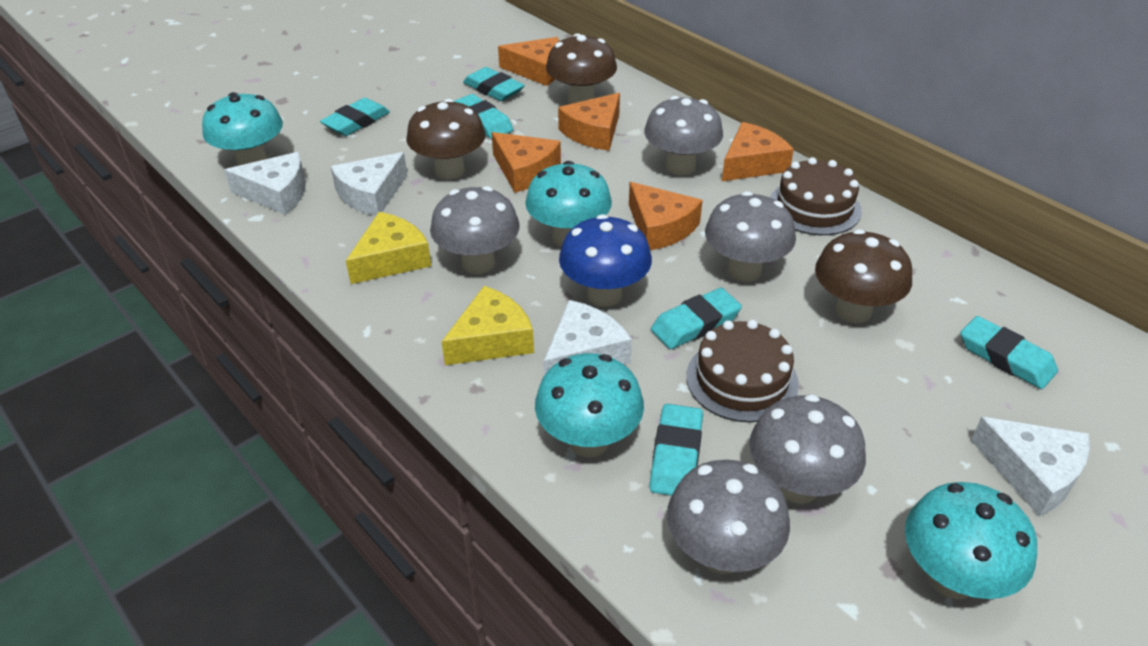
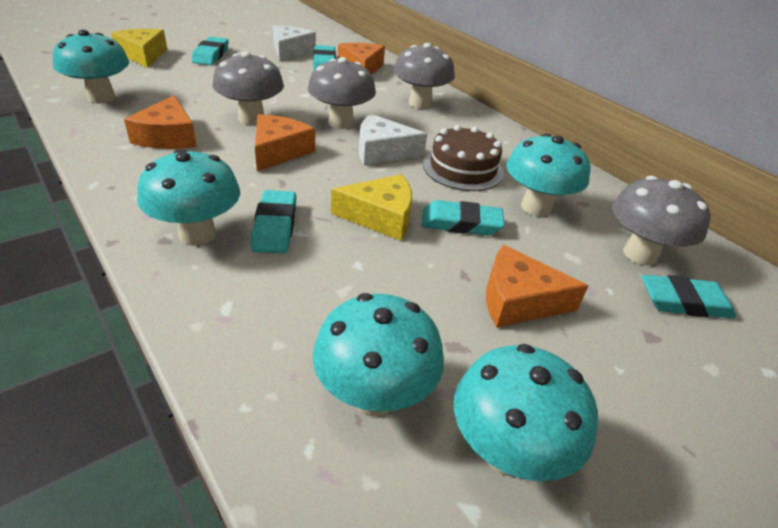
blue mushroom: [559,214,652,307] = 1 -> none = 0
brown cake: [686,320,799,422] [770,157,862,235] = 2 -> [423,125,504,191] = 1
brown mushroom: [406,99,486,179] [546,33,617,104] [815,229,912,323] = 3 -> none = 0
grey mushroom: [430,186,520,274] [644,96,723,175] [667,460,790,574] [705,191,796,282] [749,394,866,504] = 5 -> [212,51,284,125] [308,57,376,129] [393,43,455,109] [612,176,711,265] = 4
orange cheese: [491,132,561,193] [498,37,559,86] [558,93,620,151] [629,182,702,250] [722,122,794,181] = 5 -> [124,95,197,149] [255,114,315,171] [338,43,385,75] [486,245,588,328] = 4
turquoise eraser: [320,98,390,136] [454,94,513,139] [463,67,525,101] [649,404,703,496] [651,288,742,349] [960,316,1058,389] = 6 -> [192,37,229,65] [251,190,296,253] [313,45,336,71] [421,200,505,236] [641,275,736,318] = 5
turquoise mushroom: [202,92,283,166] [525,161,612,247] [535,353,644,457] [905,482,1037,599] = 4 -> [53,30,129,103] [137,149,240,246] [313,293,444,416] [454,344,598,481] [506,133,591,216] = 5
white cheese: [224,152,306,215] [331,152,407,216] [544,300,632,375] [971,417,1090,517] = 4 -> [273,25,316,61] [359,114,427,165] = 2

